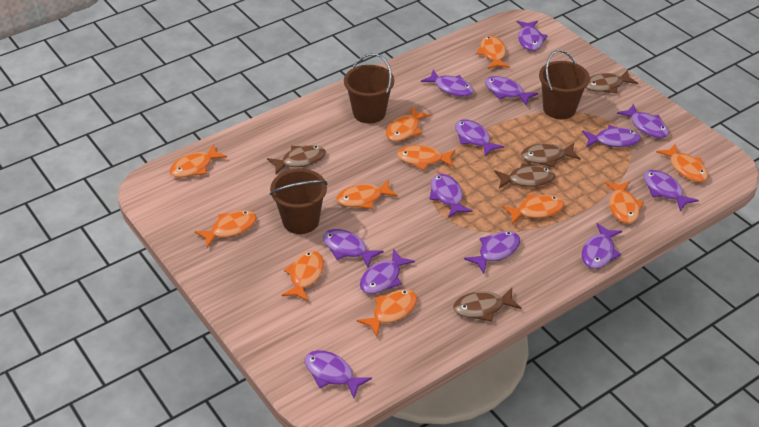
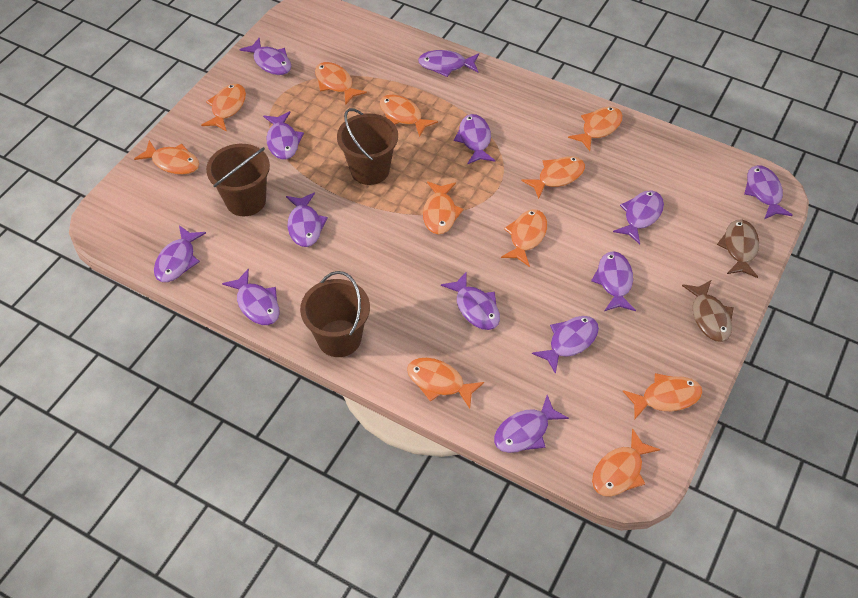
brown fish: [267,145,326,174] [453,288,521,322] [494,163,555,188] [521,143,581,167] [586,70,638,93] = 5 -> [682,280,734,342] [717,219,759,278] = 2

